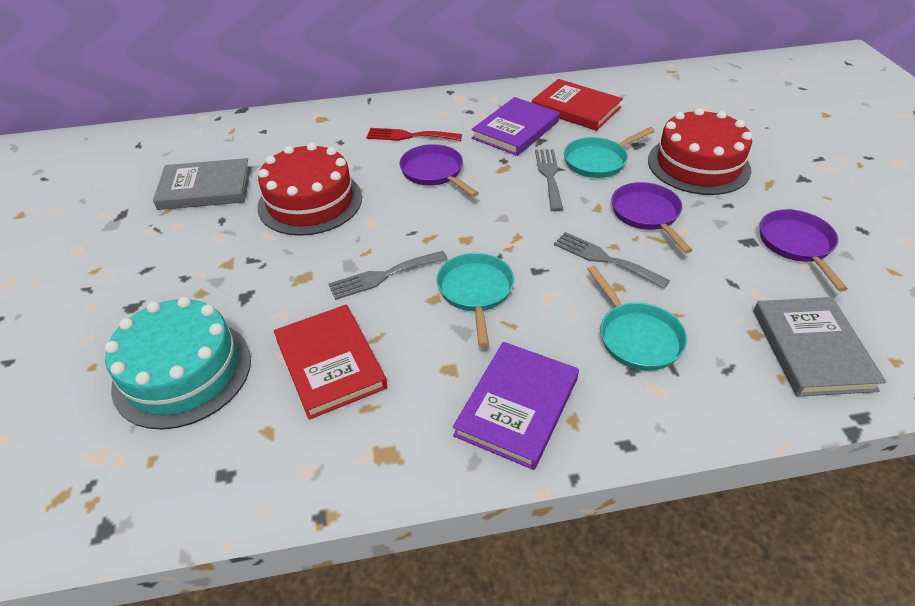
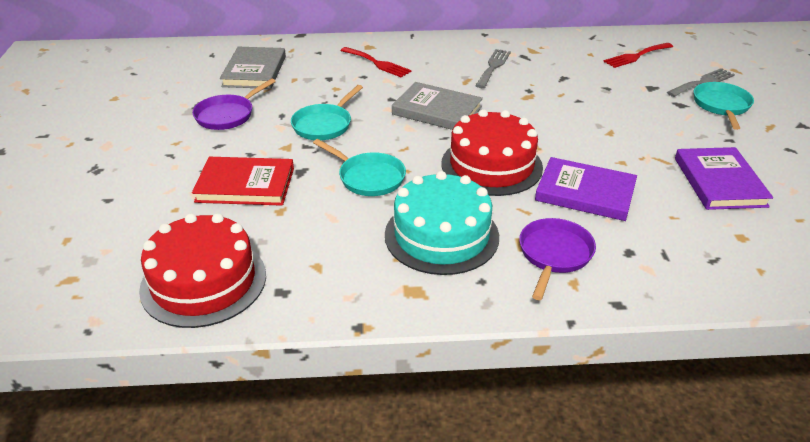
grey fork: [328,251,448,300] [535,149,563,211] [554,232,670,289] = 3 -> [475,49,511,88] [667,68,735,97] = 2
purple pan: [400,144,479,197] [611,182,693,253] [760,209,848,292] = 3 -> [192,79,276,130] [519,218,596,300] = 2
red book: [274,305,387,420] [532,79,623,131] = 2 -> [192,157,294,206] = 1
red fork: [366,128,462,141] = 1 -> [340,47,412,78] [603,43,673,68] = 2

